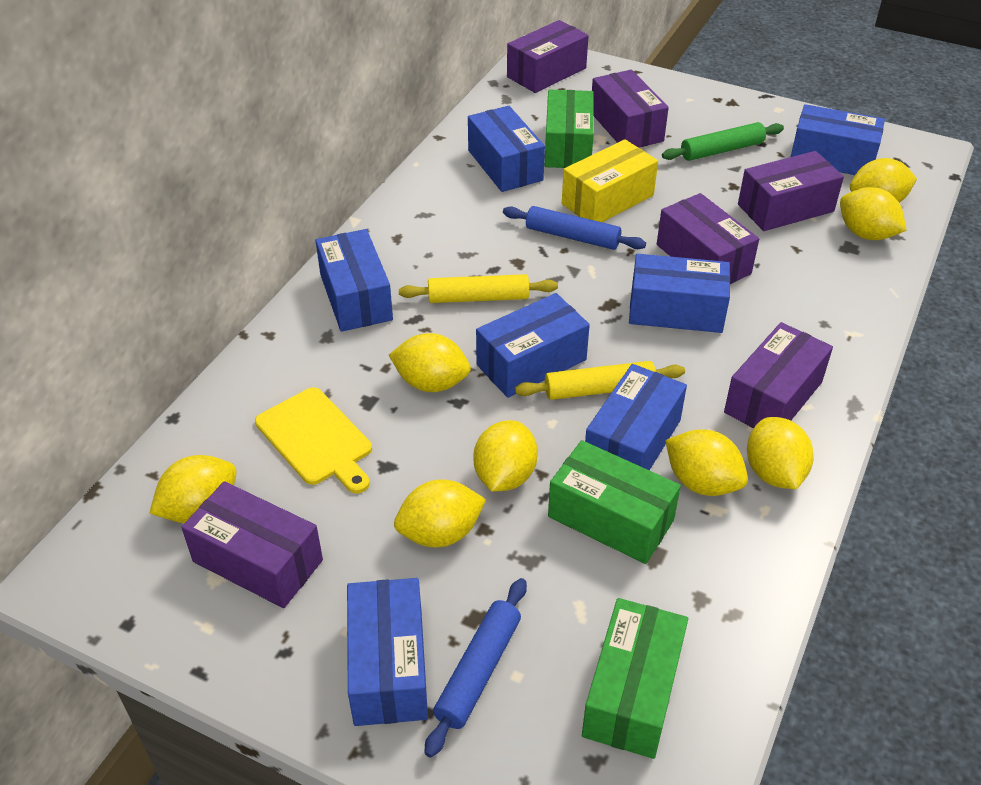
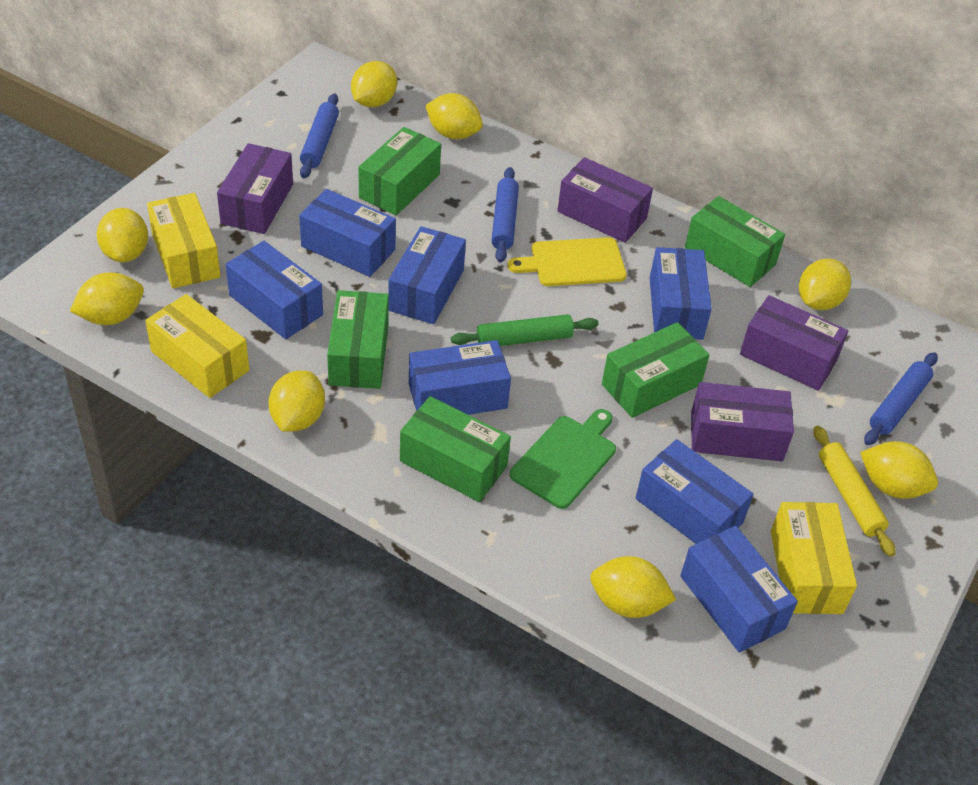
blue rolling pin: [424,578,527,758] [503,206,646,250] = 2 -> [300,94,339,178] [491,167,519,263] [864,352,938,445] = 3
green box: [545,90,594,168] [548,440,681,564] [582,598,688,759] = 3 -> [327,290,389,389] [358,127,441,216] [400,396,511,502] [602,322,710,418] [685,196,785,287] = 5
green cutting board: none = 0 -> [510,409,616,509] = 1
purple box: [181,481,323,608] [507,20,589,93] [592,69,669,148] [657,193,759,284] [724,322,833,428] [738,151,844,231] = 6 -> [217,143,293,234] [557,157,653,243] [691,382,794,461] [740,295,848,391] = 4
yellow box: [562,139,658,222] = 1 -> [145,294,249,398] [147,193,221,288] [771,502,857,614] = 3
yellow rolling pin: [399,274,558,303] [515,361,685,400] = 2 -> [813,425,896,557] = 1

